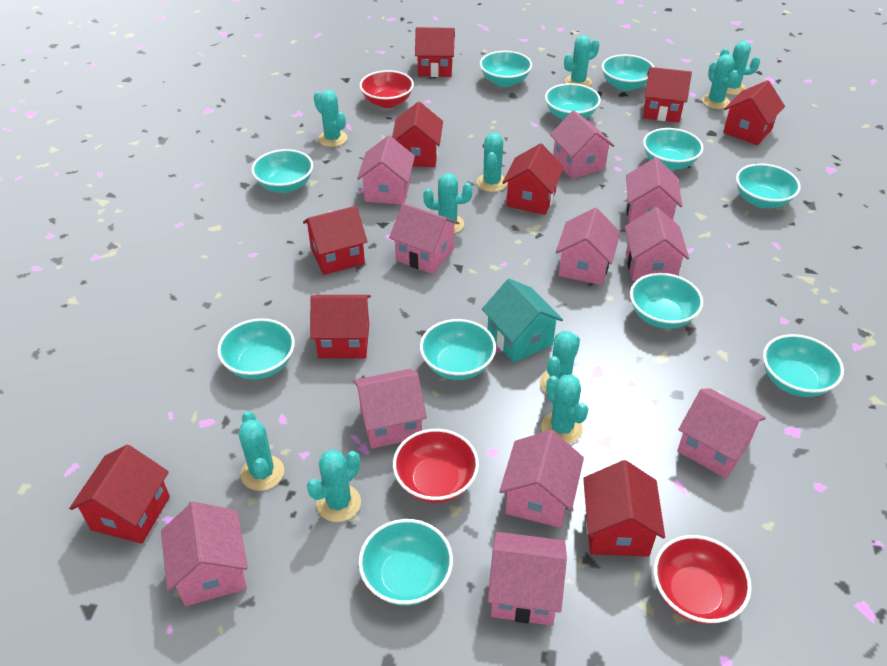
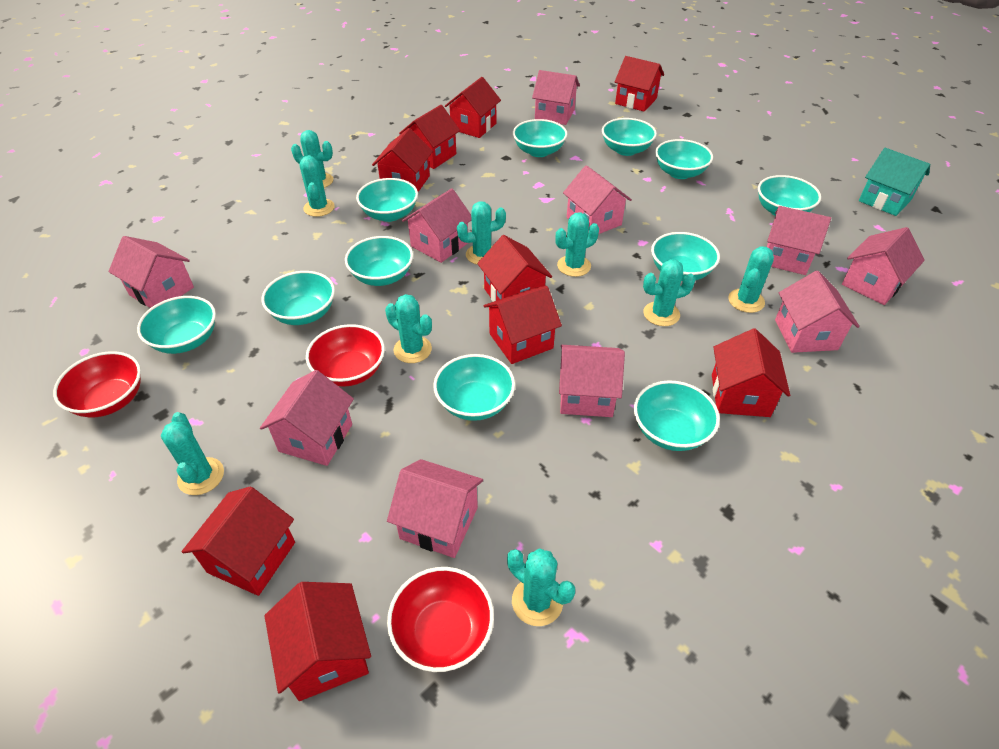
pink house: [161,502,248,606] [353,369,427,449] [357,135,415,205] [389,203,459,274] [487,532,567,626] [499,430,584,528] [550,110,614,179] [556,208,620,285] [625,207,689,281] [626,158,682,224] [677,388,766,478] = 11 -> [108,236,194,308] [260,370,354,466] [387,459,483,558] [402,188,472,263] [532,70,580,125] [559,345,625,417] [563,165,632,234] [767,206,831,275] [775,271,860,353] [842,227,925,305] = 10
turquoise cactus: [239,411,284,491] [307,449,361,522] [314,90,347,147] [423,173,473,234] [476,133,507,192] [540,331,580,395] [541,375,589,444] [564,35,599,87] [702,54,738,109] [720,41,760,95] = 10 -> [161,412,224,495] [291,130,333,188] [299,155,335,217] [385,294,432,363] [457,201,506,265] [507,548,575,626] [555,212,599,277] [643,259,695,326] [728,246,774,313] = 9

